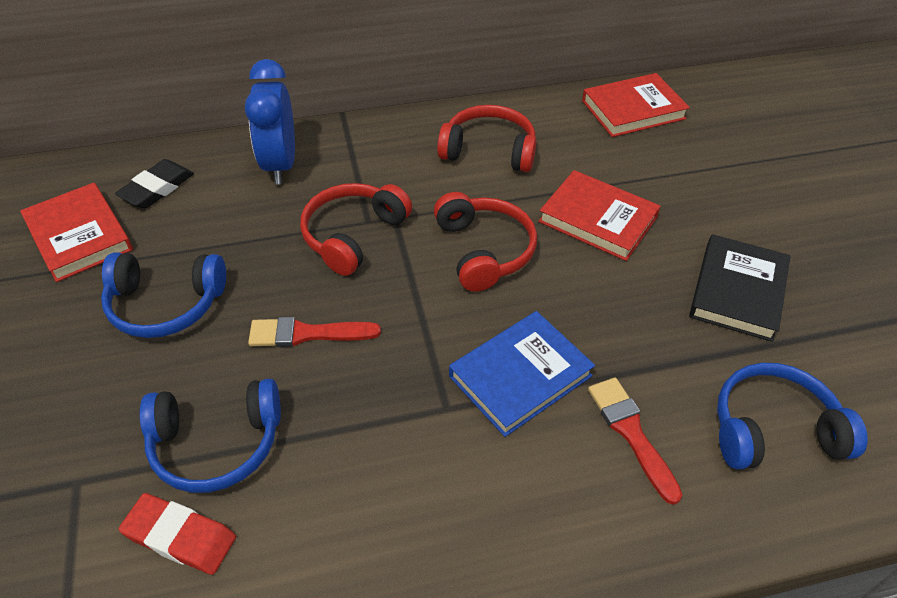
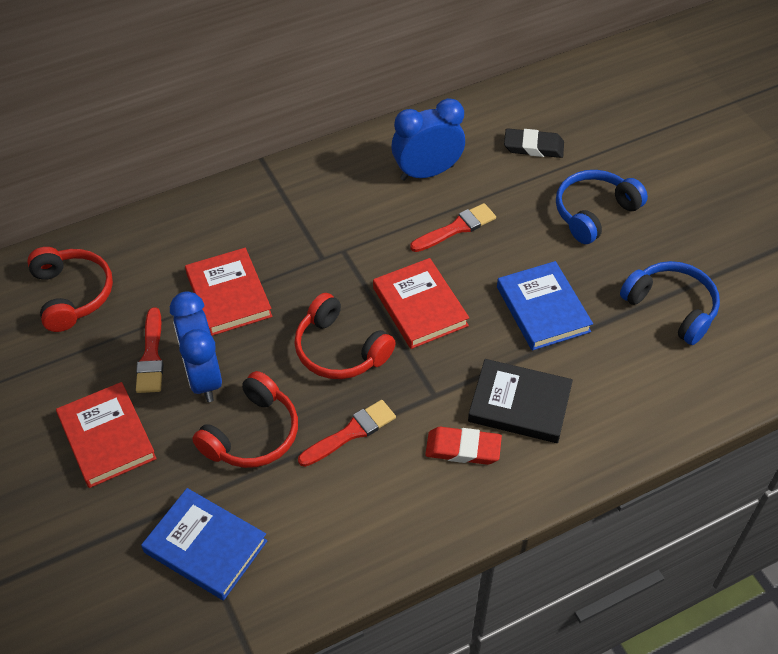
blue book: [449,311,595,437] = 1 -> [141,488,268,600] [497,261,593,351] = 2
blue clock: [245,59,295,185] = 1 -> [170,291,222,402] [391,98,465,181] = 2
blue headphones: [101,252,226,338] [139,379,281,493] [717,363,868,470] = 3 -> [556,170,648,244] [620,261,720,345] = 2
red brush: [248,317,381,347] [588,378,683,505] = 2 -> [136,307,164,393] [298,400,396,467] [410,203,496,252] = 3

